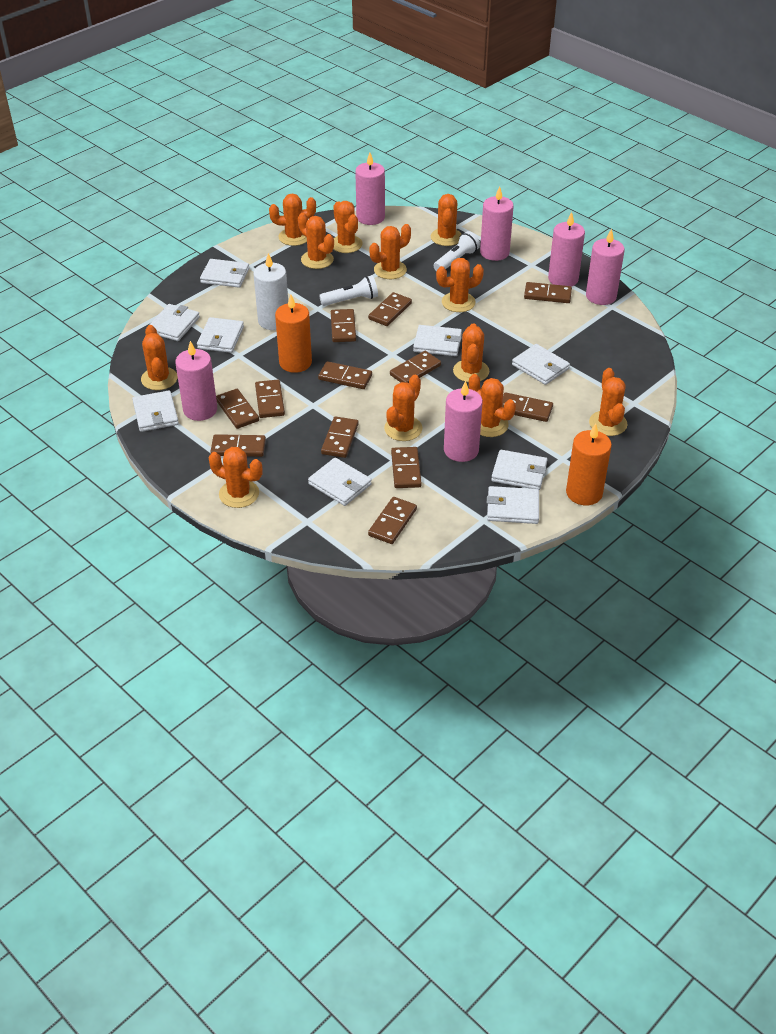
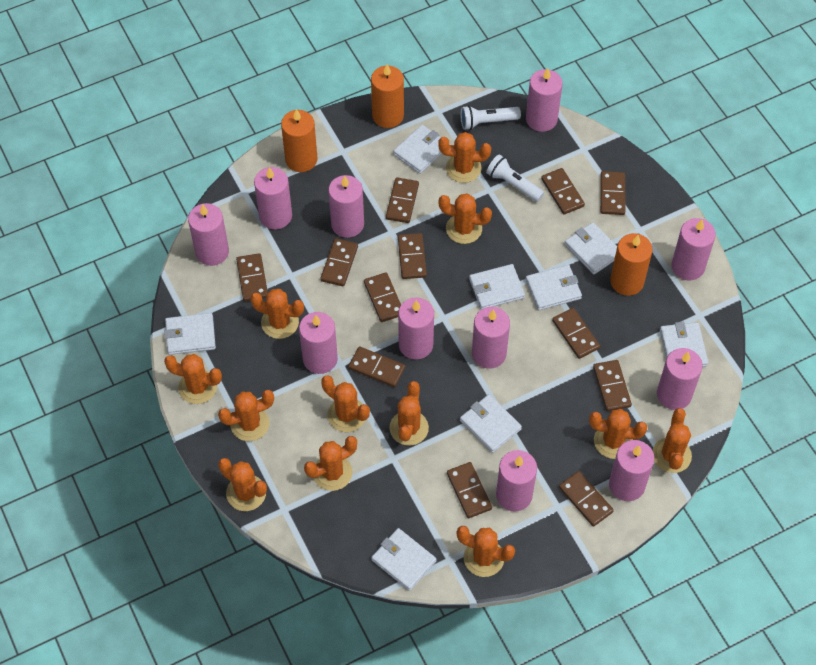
orange candle: [275,295,312,373] [566,423,612,505] = 2 -> [281,109,318,172] [371,64,404,128] [610,233,652,296] = 3
pink candle: [175,341,217,421] [355,153,385,225] [444,380,483,462] [480,186,514,261] [548,212,585,287] [586,228,625,305] = 6 -> [188,203,229,266] [254,167,292,229] [299,312,338,374] [328,175,364,238] [398,297,434,360] [472,307,510,369] [496,450,537,511] [526,68,563,132] [609,440,654,501] [657,348,703,410] [671,218,716,280] = 11
white candle: [254,253,288,330] = 1 -> none = 0
white wallet: [132,390,179,432] [149,304,200,341] [197,317,244,353] [200,259,249,288] [308,457,372,506] [413,325,462,356] [487,486,539,524] [491,450,547,490] [512,344,570,385] = 9 -> [164,313,216,355] [371,528,437,591] [393,125,442,174] [460,394,522,453] [469,264,525,310] [525,265,582,310] [564,222,617,275] [660,322,708,367] = 8

